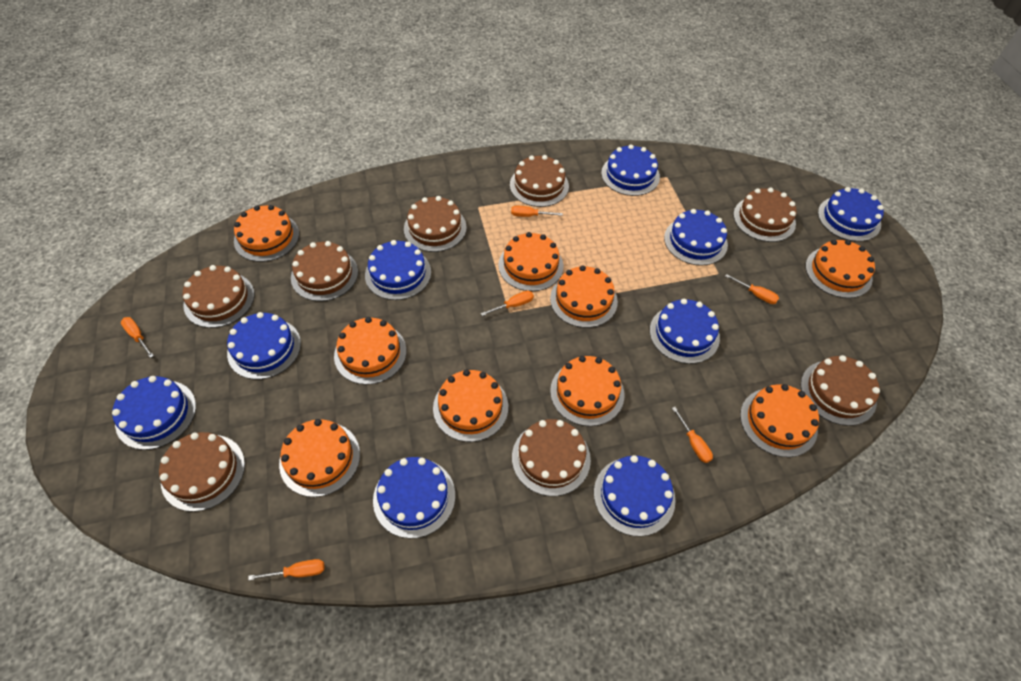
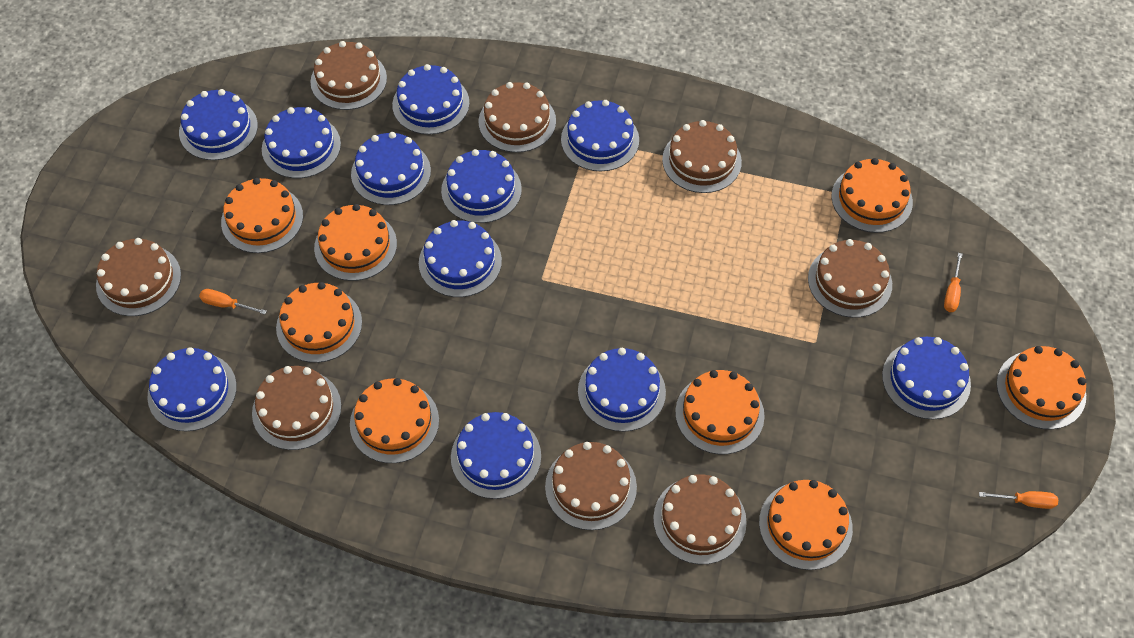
blue cake: [112,376,196,450] [227,312,301,379] [365,240,431,300] [373,457,455,538] [594,455,676,536] [601,144,660,196] [650,299,720,364] [664,209,728,266] [818,187,884,242] = 9 -> [147,347,237,431] [179,89,258,160] [262,107,341,178] [351,132,431,205] [392,64,469,135] [419,220,502,297] [441,149,522,223] [451,412,541,499] [561,100,639,171] [578,348,666,432] [882,337,971,419] = 11
orange cake: [234,205,299,262] [279,419,360,497] [334,317,406,385] [433,370,508,442] [498,232,563,291] [550,265,618,328] [550,356,624,426] [740,384,819,457] [805,240,875,298] = 9 -> [221,178,303,253] [276,282,362,363] [314,204,397,281] [350,378,439,463] [675,370,765,454] [759,480,853,570] [831,158,913,233] [997,346,1086,430] = 8
orange screwdriver: [121,317,154,358] [248,559,325,581] [481,290,534,316] [511,206,563,217] [672,407,713,463] [725,274,779,304] = 6 -> [199,289,267,314] [944,253,963,312] [979,491,1058,509] = 3

